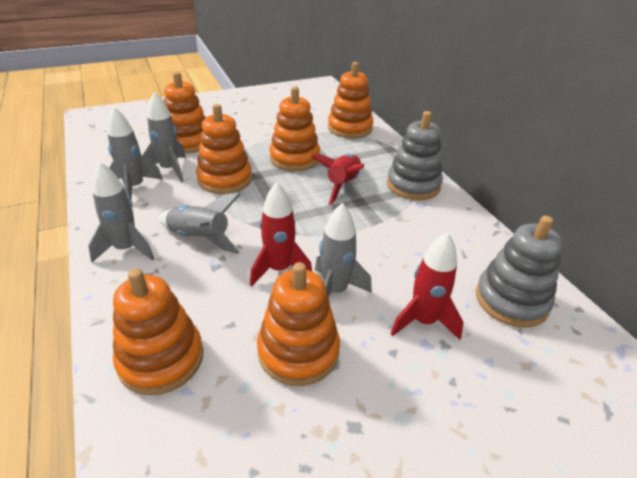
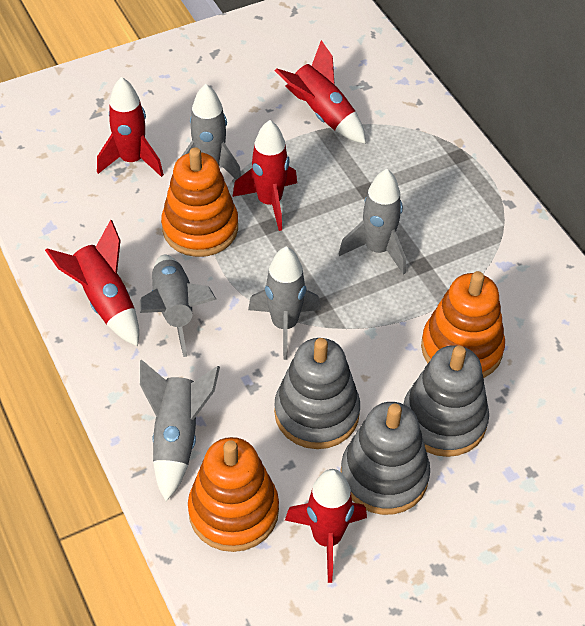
grey stacking toy: [387,111,443,200] [476,216,563,327] = 2 -> [274,338,360,449] [341,402,430,515] [404,345,489,457] = 3
orange stacking toy: [113,268,203,395] [164,72,206,154] [196,104,252,194] [257,262,340,386] [269,87,320,171] [328,62,374,138] = 6 -> [161,147,238,257] [188,437,279,552] [421,271,505,378] = 3
red rocket: [250,182,312,287] [311,153,364,205] [391,233,464,340] = 3 -> [45,220,139,346] [97,77,164,177] [232,120,297,231] [274,40,366,144] [285,469,367,583] = 5

